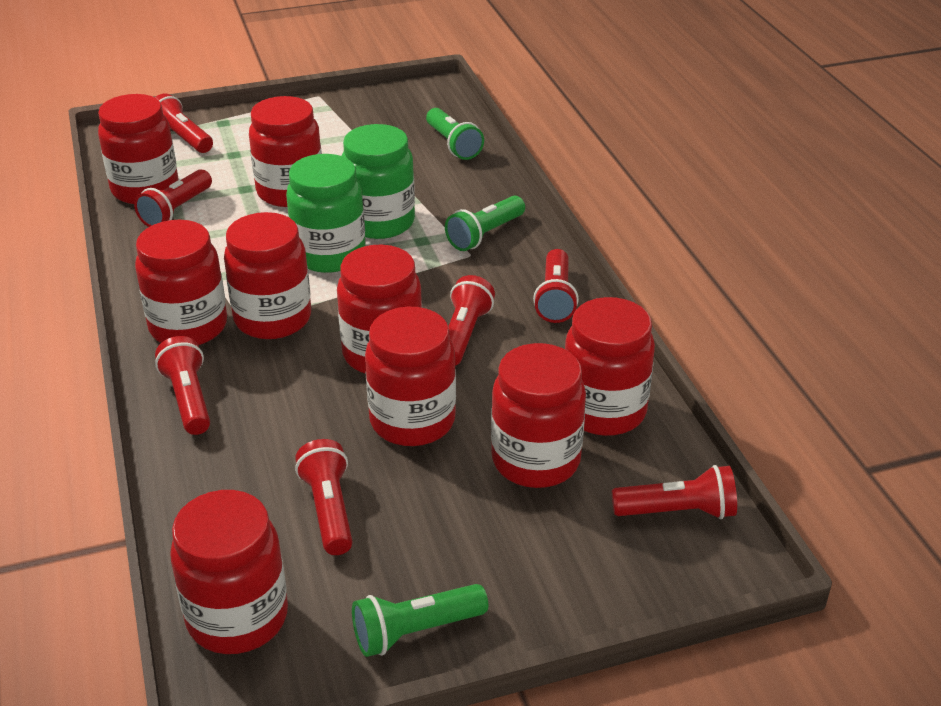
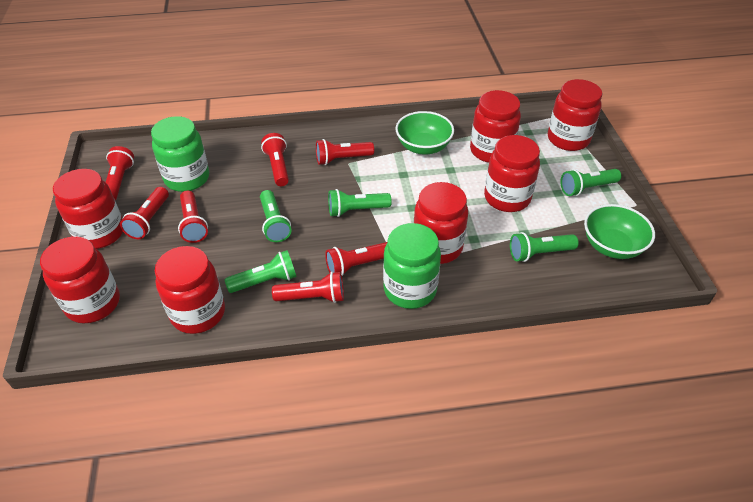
green bowl: none = 0 -> [395,111,454,155] [584,204,655,259] = 2
green flashlight: [352,584,488,657] [426,108,484,160] [445,196,525,251] = 3 -> [224,250,297,293] [260,190,292,242] [328,189,392,217] [510,232,579,262] [561,169,621,196] = 5
red jar: [98,94,178,204] [135,220,227,345] [170,490,288,654] [224,212,311,339] [249,96,322,207] [337,245,422,374] [365,307,456,446] [491,343,586,488] [565,297,655,436] = 9 -> [40,237,120,323] [53,169,123,249] [155,246,225,334] [413,182,468,264] [470,90,521,163] [484,135,540,212] [548,79,602,151] = 7

